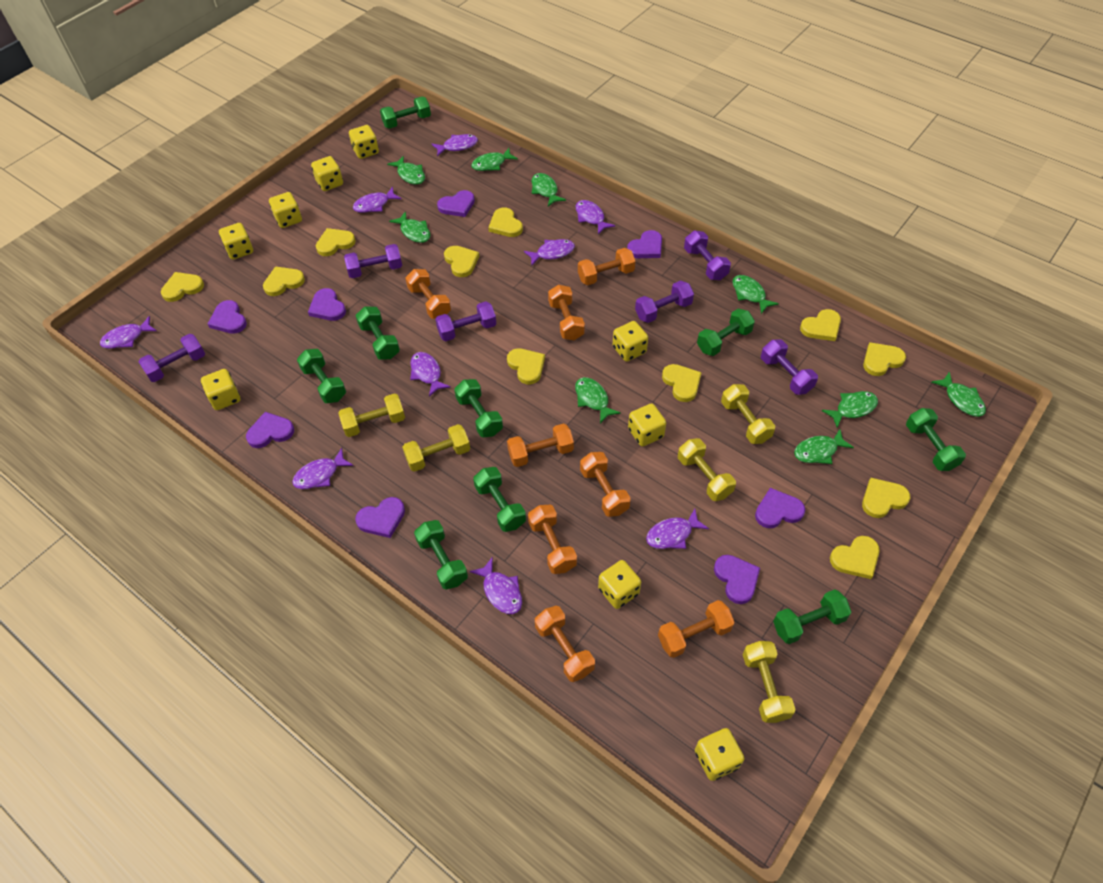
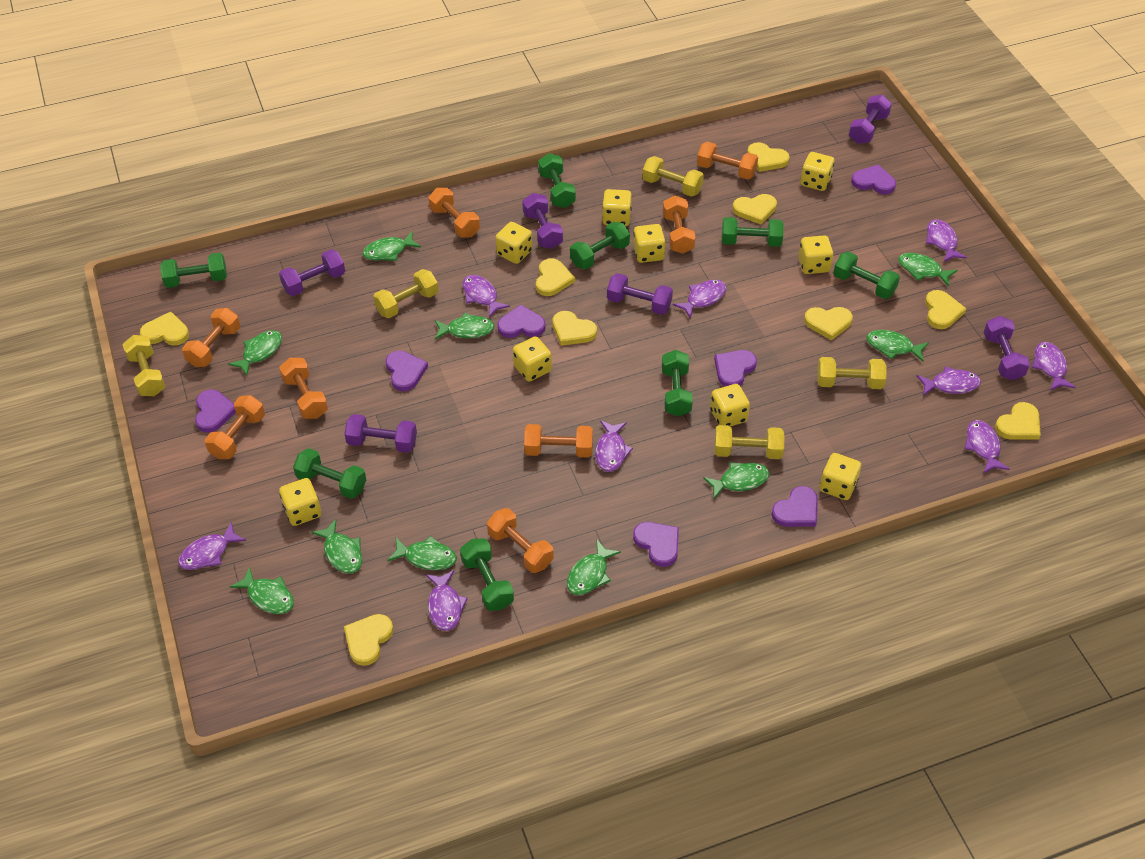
green dumbbell: [297,349,346,403] [356,306,400,360] [380,97,431,129] [414,520,468,589] [454,379,503,437] [473,467,526,532] [697,309,755,356] [773,589,851,644] [906,408,966,471] = 9 -> [160,253,227,288] [293,448,366,499] [460,538,514,611] [538,153,576,208] [570,222,630,269] [662,350,693,416] [722,217,784,247] [833,252,900,299] = 8
green fish: [387,156,425,185] [389,211,431,243] [471,148,518,171] [532,173,566,206] [575,377,621,424] [732,275,779,314] [794,429,854,464] [822,391,878,428] [931,372,986,417] = 9 -> [228,330,282,376] [230,567,294,614] [311,519,362,574] [363,232,421,261] [387,536,457,570] [435,313,494,339] [567,540,621,595] [703,462,769,499] [867,330,929,362] [898,253,958,287] = 10
purple heart: [208,300,247,334] [246,412,294,448] [308,288,346,321] [355,497,405,538] [437,190,475,217] [627,230,662,258] [714,555,760,604] [755,488,806,528] = 8 -> [195,389,236,433] [386,351,428,391] [497,305,546,338] [633,522,679,567] [714,350,757,387] [771,486,818,527] [851,164,896,194] = 7
yellow heart: [161,272,204,302] [263,266,305,296] [316,228,356,256] [444,246,479,277] [488,207,523,237] [507,348,545,384] [662,364,702,402] [800,309,841,341] [830,536,880,579] [862,478,910,518] [863,342,906,376] = 11 -> [140,312,189,346] [344,614,393,666] [536,258,575,296] [553,311,597,346] [733,194,777,225] [747,142,790,172] [804,307,853,340] [925,290,966,329] [995,402,1041,440] = 9

